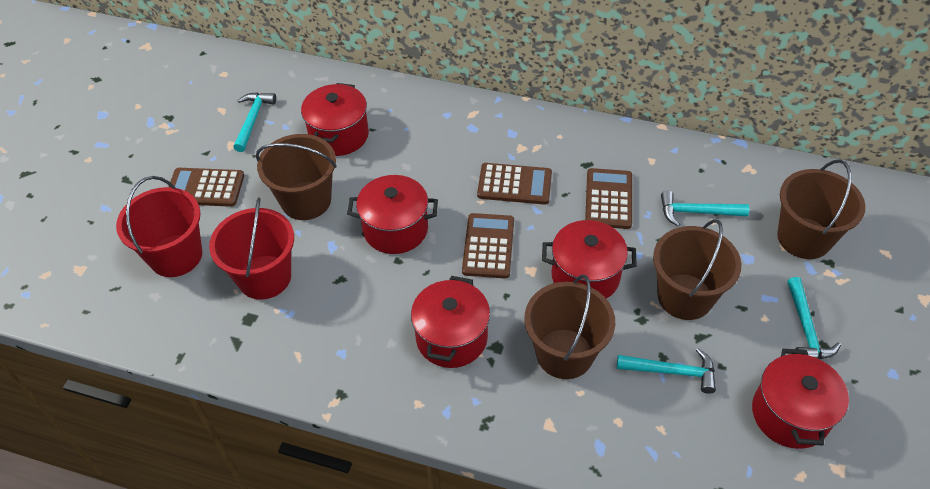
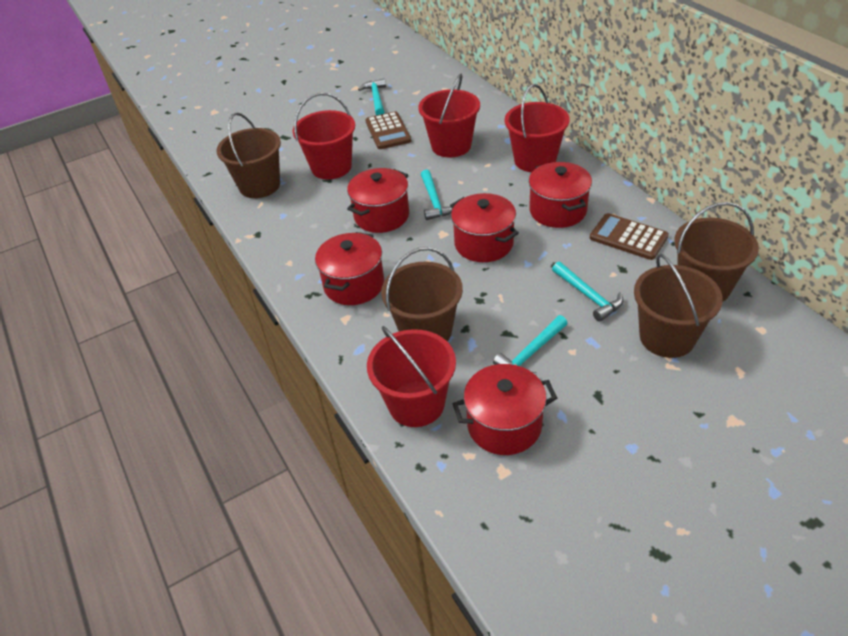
brown calculator: [169,168,244,207] [462,213,514,278] [477,163,552,205] [585,168,632,229] = 4 -> [365,111,411,149] [590,213,669,260] = 2
red bucket: [116,176,202,277] [209,198,294,300] = 2 -> [293,93,355,180] [367,326,456,427] [418,73,480,158] [505,84,570,172] = 4

